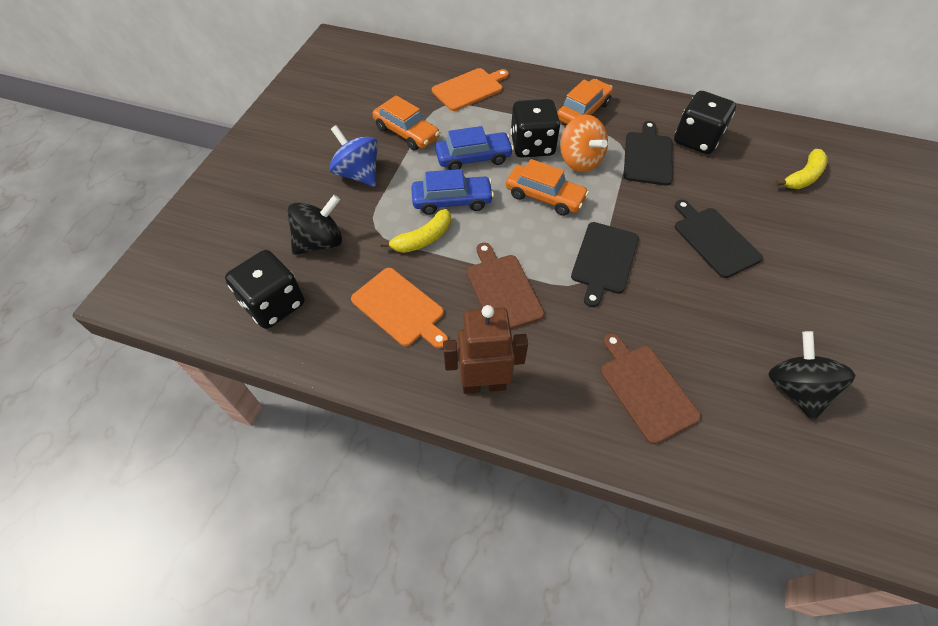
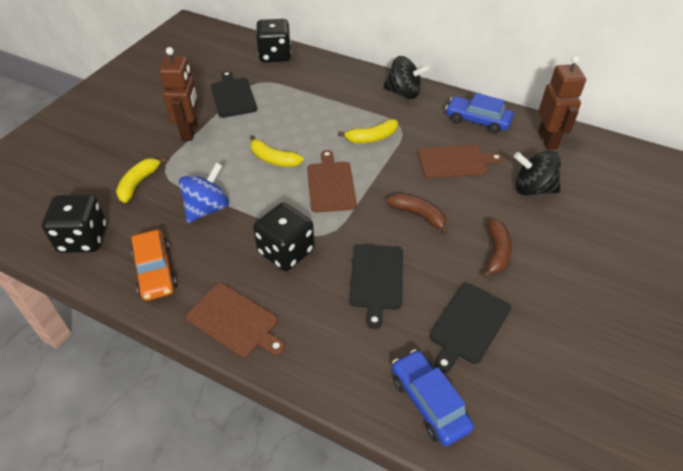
brown banana: none = 0 -> [386,193,449,235] [482,219,512,278] = 2
brown cutting board: [467,243,544,329] [600,333,701,444] = 2 -> [186,283,285,357] [307,150,357,212] [418,144,503,178] = 3
brown robot: [443,305,528,394] = 1 -> [159,47,199,141] [538,55,586,150] = 2
orange car: [373,95,440,150] [506,159,589,216] [557,79,613,124] = 3 -> [131,229,177,301] = 1
orange cutting board: [351,268,448,349] [432,68,509,111] = 2 -> none = 0
orange spinning top: [560,115,608,172] = 1 -> none = 0
yellow banana: [380,209,451,253] [775,149,828,189] = 2 -> [116,157,167,203] [250,135,304,167] [338,119,398,143] = 3

